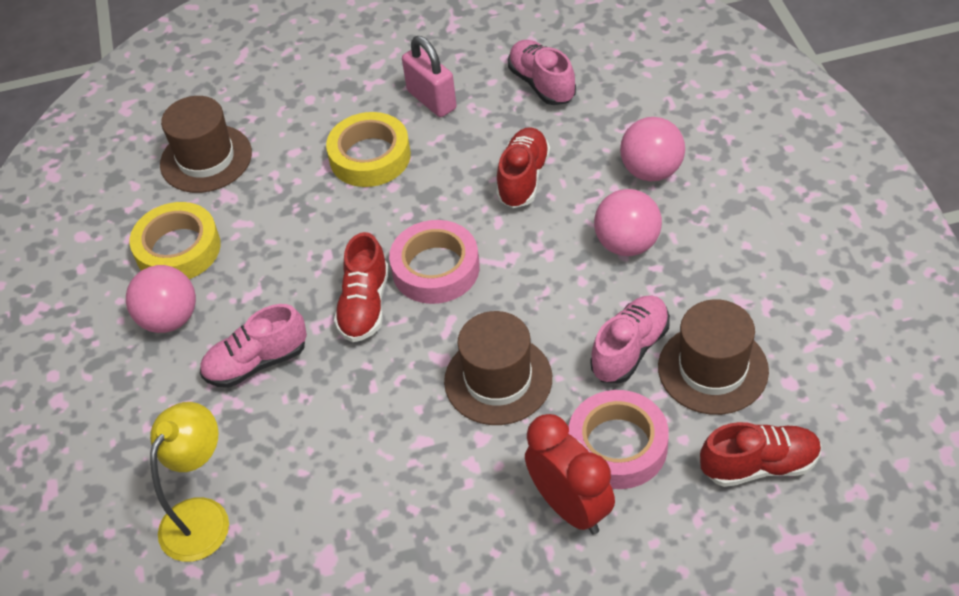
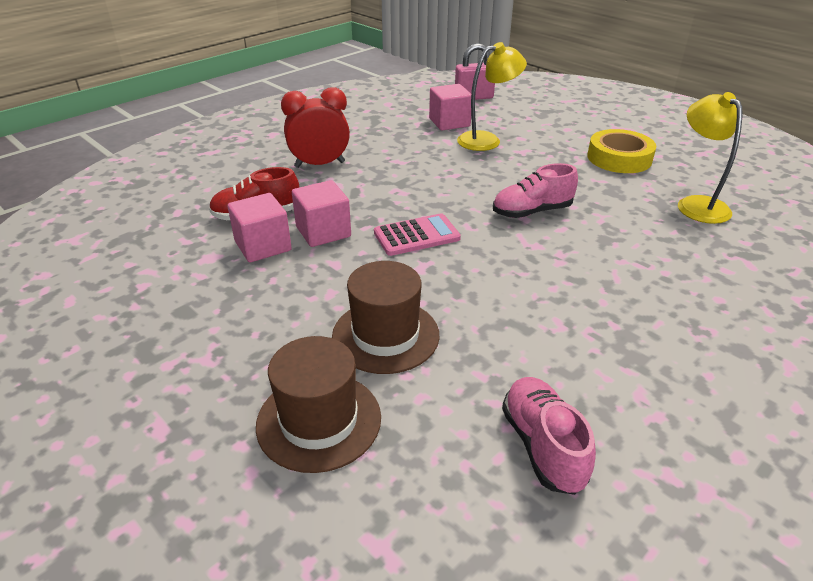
brown hat: [160,96,252,193] [444,311,552,425] [658,300,769,415] = 3 -> [256,336,381,473] [332,261,439,374] = 2
pink ball: [126,265,196,333] [594,189,662,256] [620,117,685,181] = 3 -> none = 0
pink calculator: none = 0 -> [374,213,461,256] = 1
pink cube: none = 0 -> [228,193,292,262] [292,180,351,247] [429,84,471,130] = 3
pink shoe: [200,304,307,388] [508,40,576,105] [590,295,670,384] = 3 -> [493,163,578,218] [502,377,596,495] = 2
pink tape: [389,220,480,304] [568,390,669,489] = 2 -> none = 0
red shoe: [334,232,389,342] [496,127,550,208] [700,422,822,487] = 3 -> [209,167,300,220] = 1
yellow lamp: [150,402,229,562] = 1 -> [457,42,527,151] [678,92,742,224] = 2
yellow tape: [130,202,221,279] [326,112,411,187] = 2 -> [587,129,656,173] = 1

